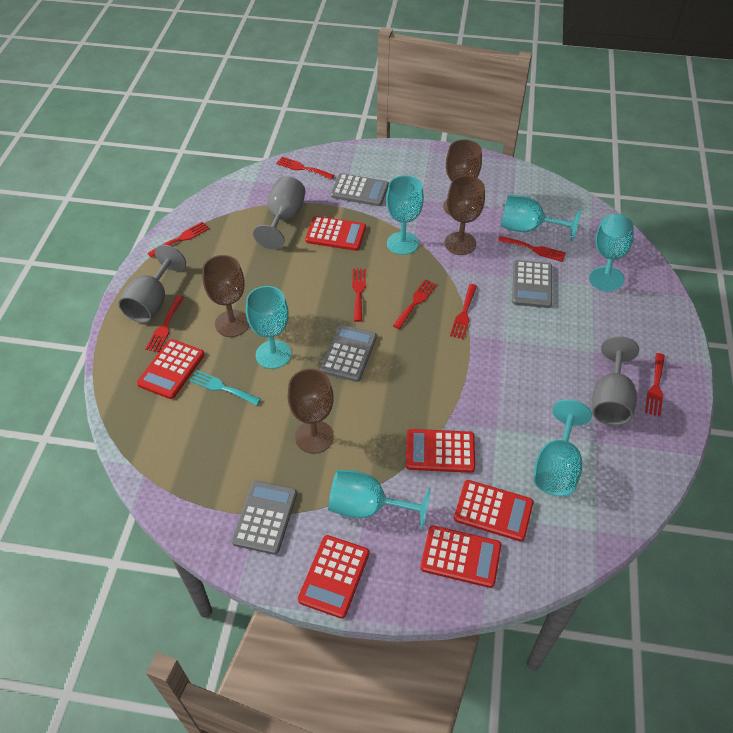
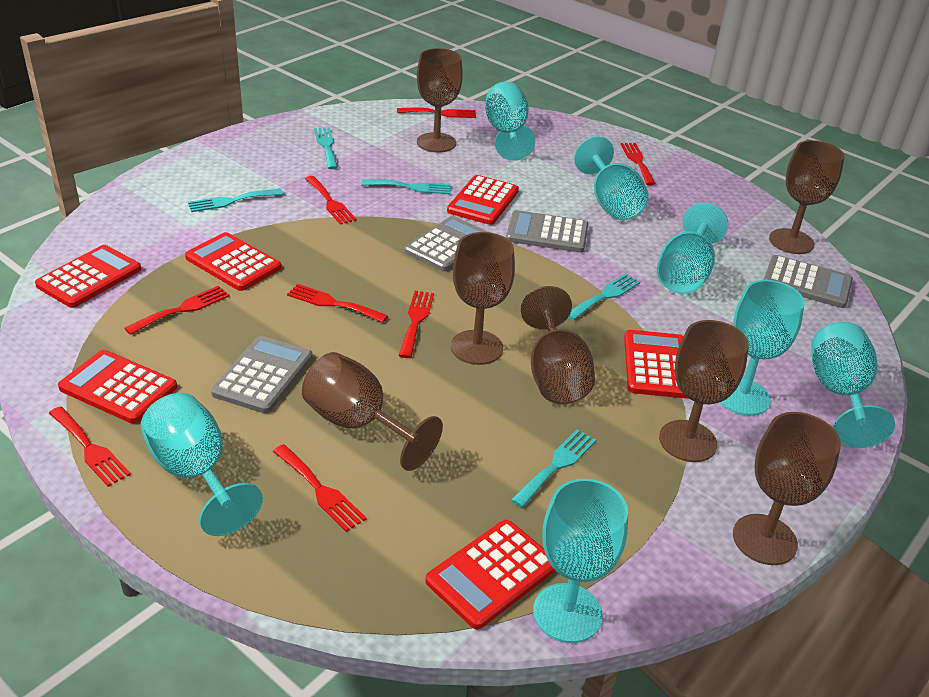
brown goblet: [202,255,249,337] [288,369,334,454] [443,140,482,216] [444,176,485,255] = 4 -> [302,352,443,471] [417,48,463,153] [451,232,515,365] [521,286,595,404] [659,320,749,462] [733,412,841,565] [769,140,845,254] = 7
grey goblet: [119,245,186,323] [253,176,305,250] [592,336,639,426] = 3 -> none = 0
turquoise fork: [189,370,261,406] = 1 -> [188,189,283,212] [314,127,338,169] [361,179,451,195] [511,429,596,508] [568,273,640,320] = 5
turquoise goblet: [246,286,291,369] [328,470,431,530] [386,175,424,255] [501,195,581,241] [534,399,592,496] [589,214,634,291] = 6 -> [141,393,263,536] [485,81,535,161] [533,478,628,643] [574,136,649,220] [657,203,728,294] [720,280,805,416] [811,322,895,448] = 7

